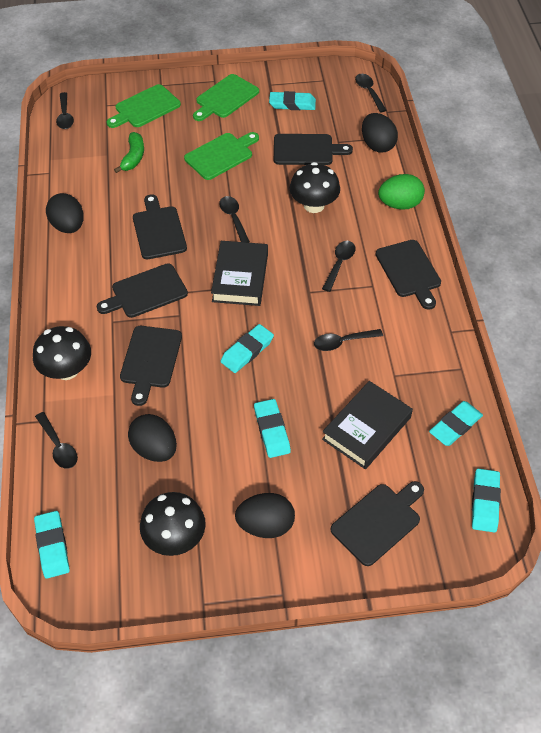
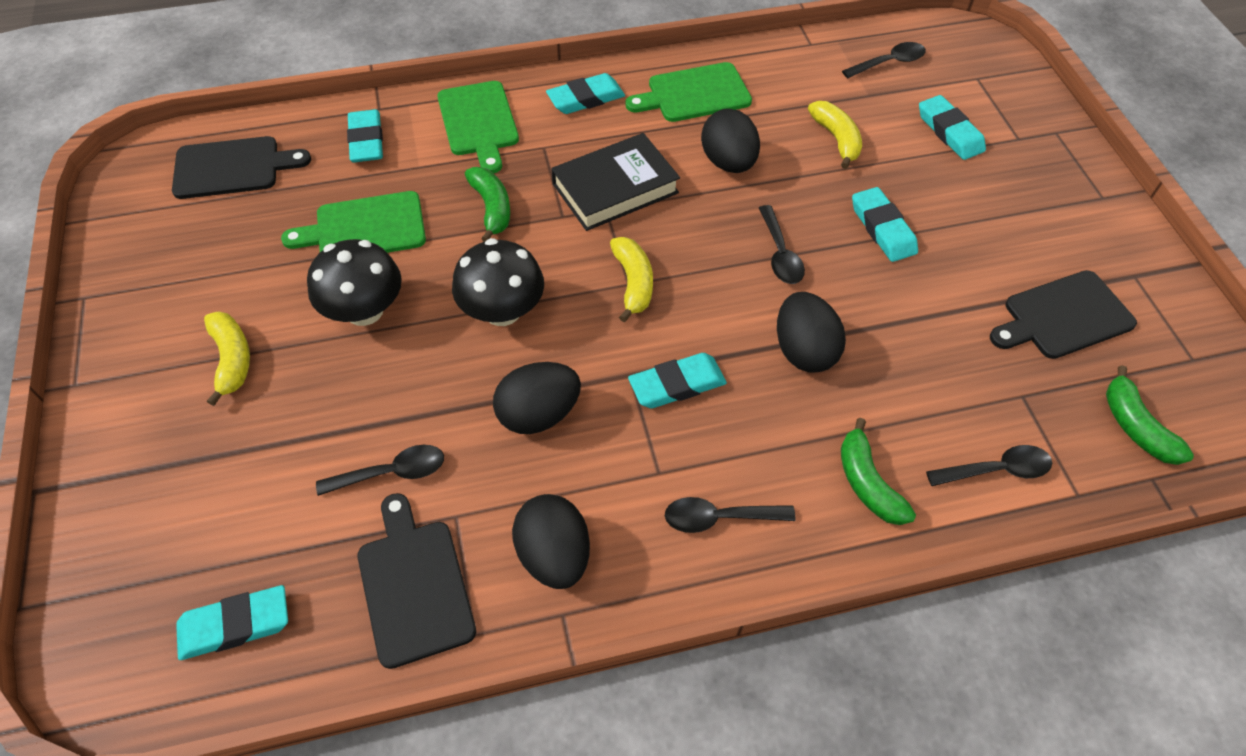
black book: [211,241,268,306] [322,381,413,469] = 2 -> [551,133,680,231] = 1
black cutting board: [96,263,188,318] [120,326,182,406] [133,194,187,260] [274,134,353,165] [330,481,424,566] [375,240,441,310] = 6 -> [172,136,311,199] [358,493,476,669] [990,270,1137,359] = 3
black mushroom: [33,326,91,380] [140,492,206,556] [289,162,340,213] = 3 -> [307,239,402,326] [452,238,544,326] = 2
black spoon: [35,412,78,469] [56,92,74,129] [219,196,250,243] [314,329,383,351] [322,241,355,292] [355,74,387,113] = 6 -> [316,445,444,496] [665,497,796,533] [759,205,805,284] [842,42,926,78] [926,445,1052,486] = 5
green banana: [114,132,144,173] = 1 -> [465,167,510,242] [841,418,916,525] [1106,365,1194,465] = 3
green egg: [378,174,425,210] = 1 -> none = 0
yellow banana: none = 0 -> [204,311,250,406] [610,237,653,322] [808,101,862,169] = 3

